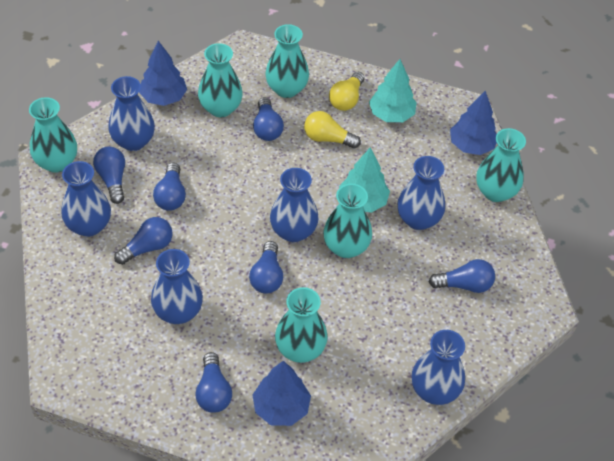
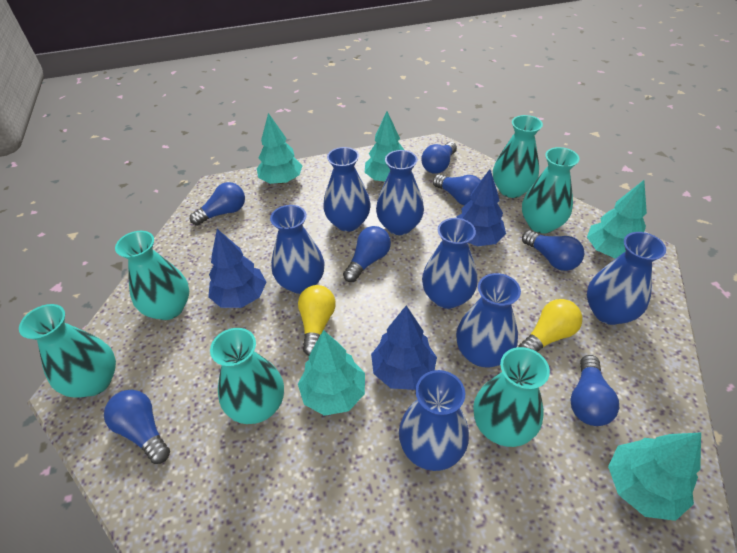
blue vase: [61,161,111,237] [108,76,155,151] [151,249,203,324] [270,168,319,242] [397,156,445,230] [412,330,465,405] = 6 -> [270,205,324,294] [323,147,371,232] [376,150,424,235] [399,370,469,471] [422,218,477,309] [456,273,521,367] [587,232,666,325] = 7
turquoise tree: [339,148,390,213] [369,59,417,122] = 2 -> [257,113,303,184] [298,330,365,416] [365,111,404,182] [587,180,647,259] [608,432,701,521] = 5

